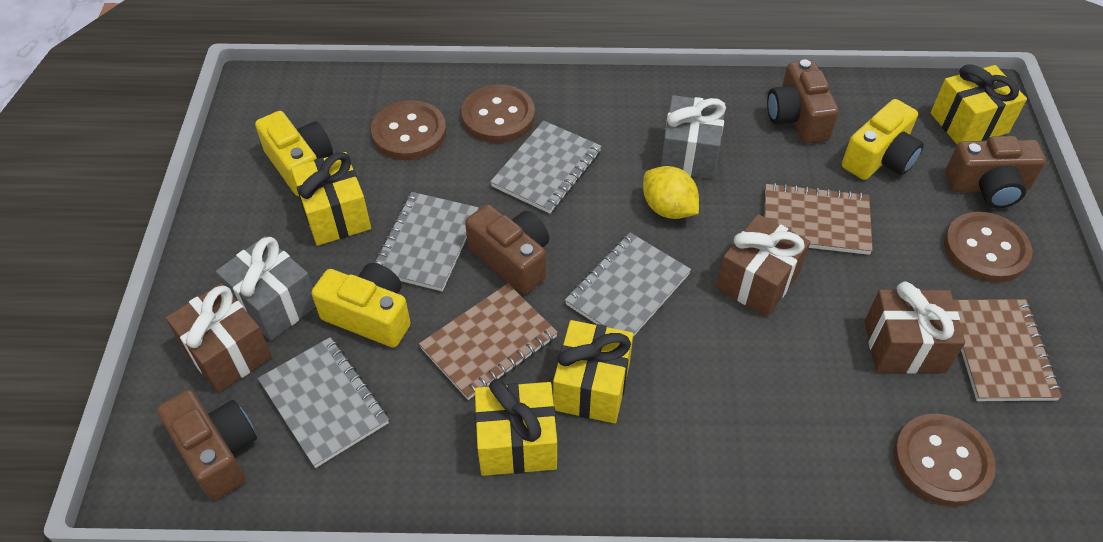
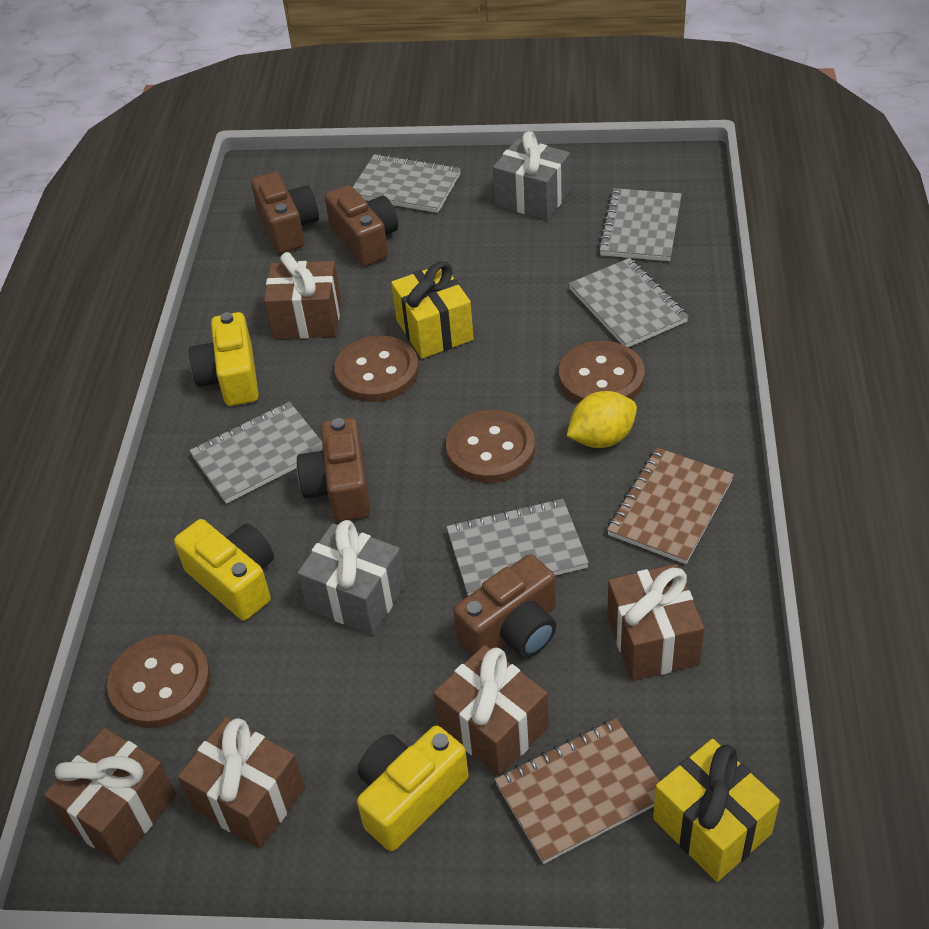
brown gift: [166,283,272,393] [716,214,810,317] [865,282,965,374] = 3 -> [44,728,176,863] [178,717,305,849] [264,252,341,339] [433,645,549,776] [607,564,704,681] = 5
brown notebook: [419,283,558,400] [765,183,873,255] [953,299,1062,401] = 3 -> [495,719,660,864] [607,447,734,564] = 2
grey notebook: [258,337,389,468] [373,192,479,291] [490,121,602,214] [565,233,691,337] = 4 -> [189,401,323,504] [353,154,461,213] [446,499,589,596] [569,258,689,347] [598,188,682,261] = 5
yellow gift: [291,152,371,246] [475,379,557,476] [553,320,633,423] [930,64,1027,144] = 4 -> [391,261,474,359] [653,739,780,882] = 2

